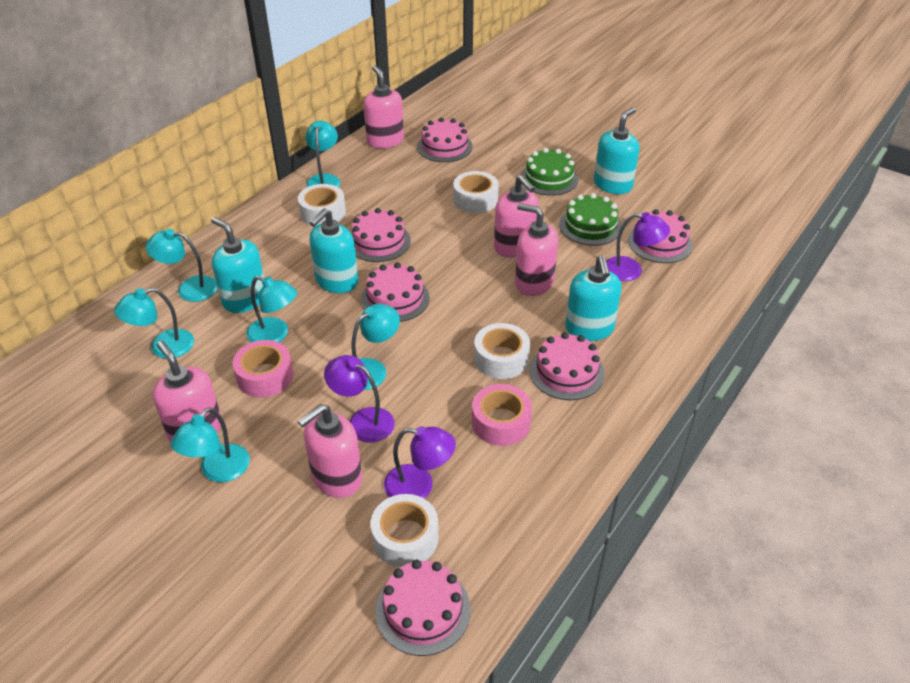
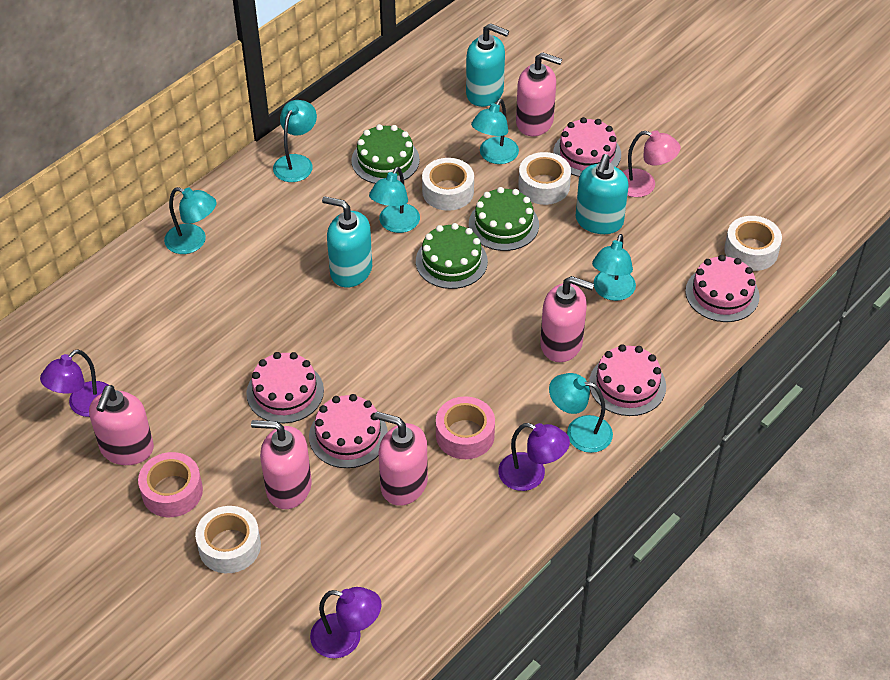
green cake: [521,148,578,196] [559,193,622,246] = 2 -> [351,124,420,184] [416,223,488,289] [469,187,539,251] = 3
pink cake: [351,208,411,262] [361,262,430,322] [375,560,471,656] [417,118,473,162] [529,332,605,400] [628,209,693,263] = 6 -> [246,352,324,423] [309,394,388,468] [553,117,621,177] [589,344,666,416] [685,255,760,322] = 5
pink lamp: none = 0 -> [622,130,681,197] = 1
turquoise soap dispenser: [211,217,264,313] [309,208,358,293] [565,255,622,341] [594,107,640,194] = 4 -> [322,196,372,287] [466,23,509,107] [576,154,629,234] = 3

